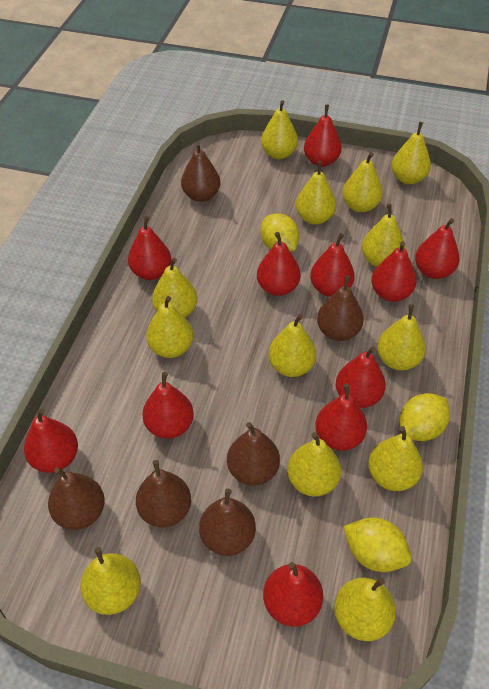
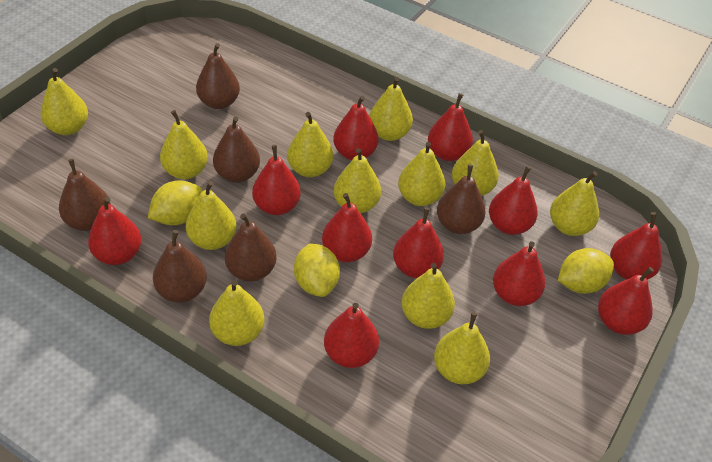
yellow pear: [80,547,141,615] [146,296,194,358] [152,258,197,317] [261,100,298,159] [268,314,316,377] [287,432,341,497] [296,161,336,225] [334,577,396,641] [342,152,383,212] [362,203,405,267] [368,426,423,491] [377,304,426,370] [392,122,431,184] = 13 -> [41,68,88,135] [160,110,208,179] [186,181,237,250] [209,280,265,346] [287,112,333,177] [334,148,381,213] [369,77,413,141] [398,142,445,206] [401,263,455,329] [434,312,490,384] [452,130,499,196] [550,171,599,236] = 12

